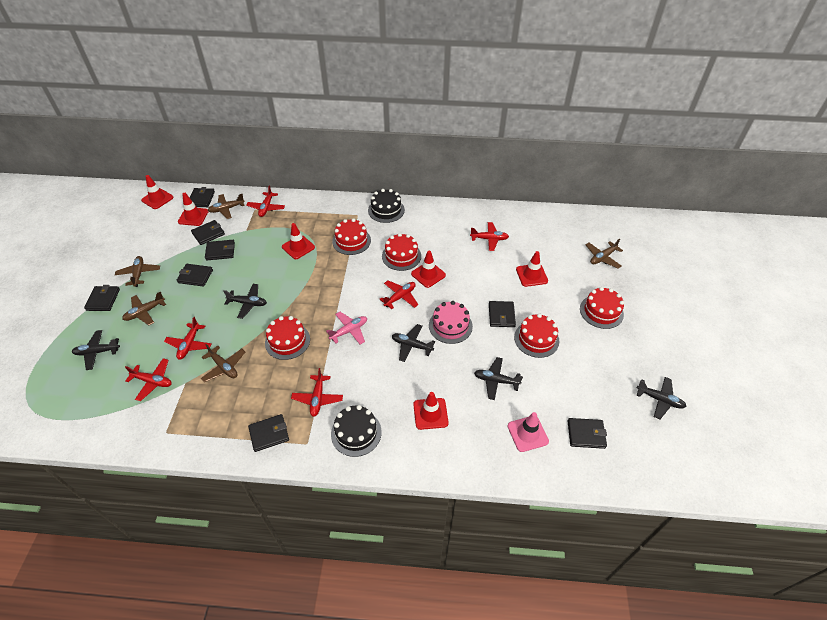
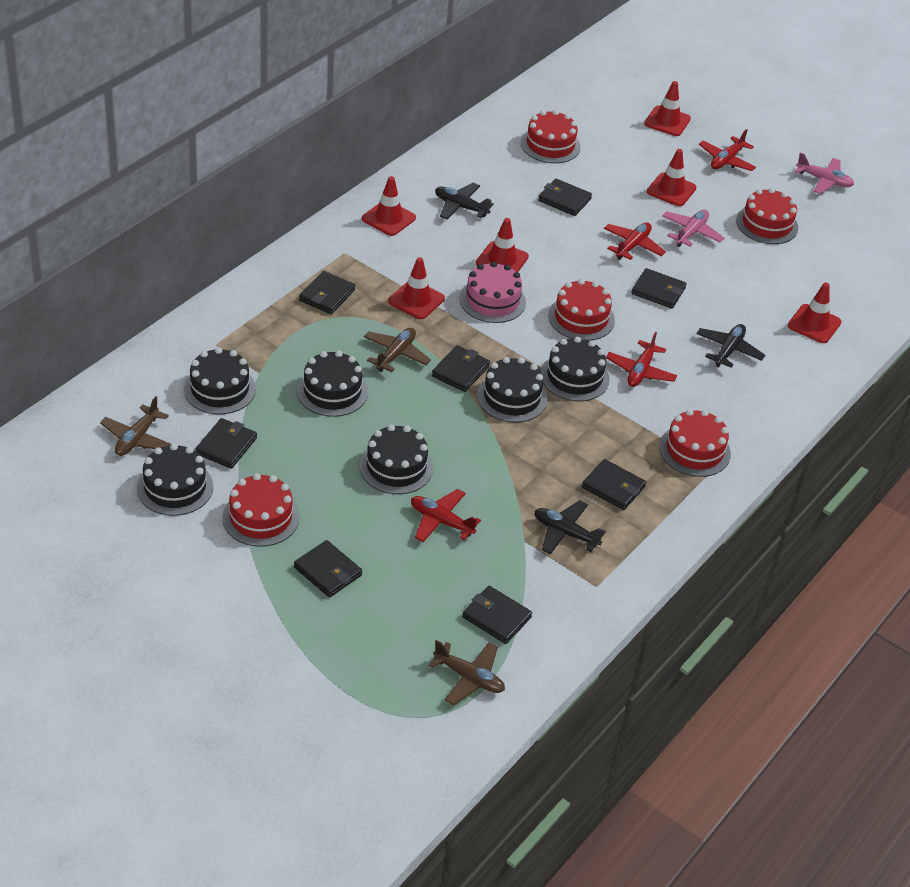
black cake: [331,405,382,457] [368,189,405,223] = 2 -> [137,443,213,516] [184,347,256,414] [297,350,368,417] [360,424,433,494] [477,357,547,422] [541,336,610,401] = 6
black plane: [72,330,120,370] [223,284,267,319] [392,324,435,362] [474,357,523,400] [636,377,687,419] = 5 -> [435,183,494,220] [535,500,606,555] [696,324,765,368] = 3
brown plane: [115,256,160,287] [122,291,166,325] [201,344,245,382] [208,194,245,219] [586,238,623,269] = 5 -> [100,396,171,456] [364,328,431,372] [428,640,505,705] = 3
pink plane: [326,312,367,345] = 1 -> [662,210,724,247] [795,153,854,194] = 2
pink traffic cone: [508,412,549,452] = 1 -> none = 0
red plane: [125,358,172,401] [164,317,212,360] [246,186,285,217] [291,368,343,417] [380,281,419,309] [470,222,509,251] = 6 -> [411,489,481,542] [604,222,666,260] [606,332,677,387] [699,129,756,171] = 4

